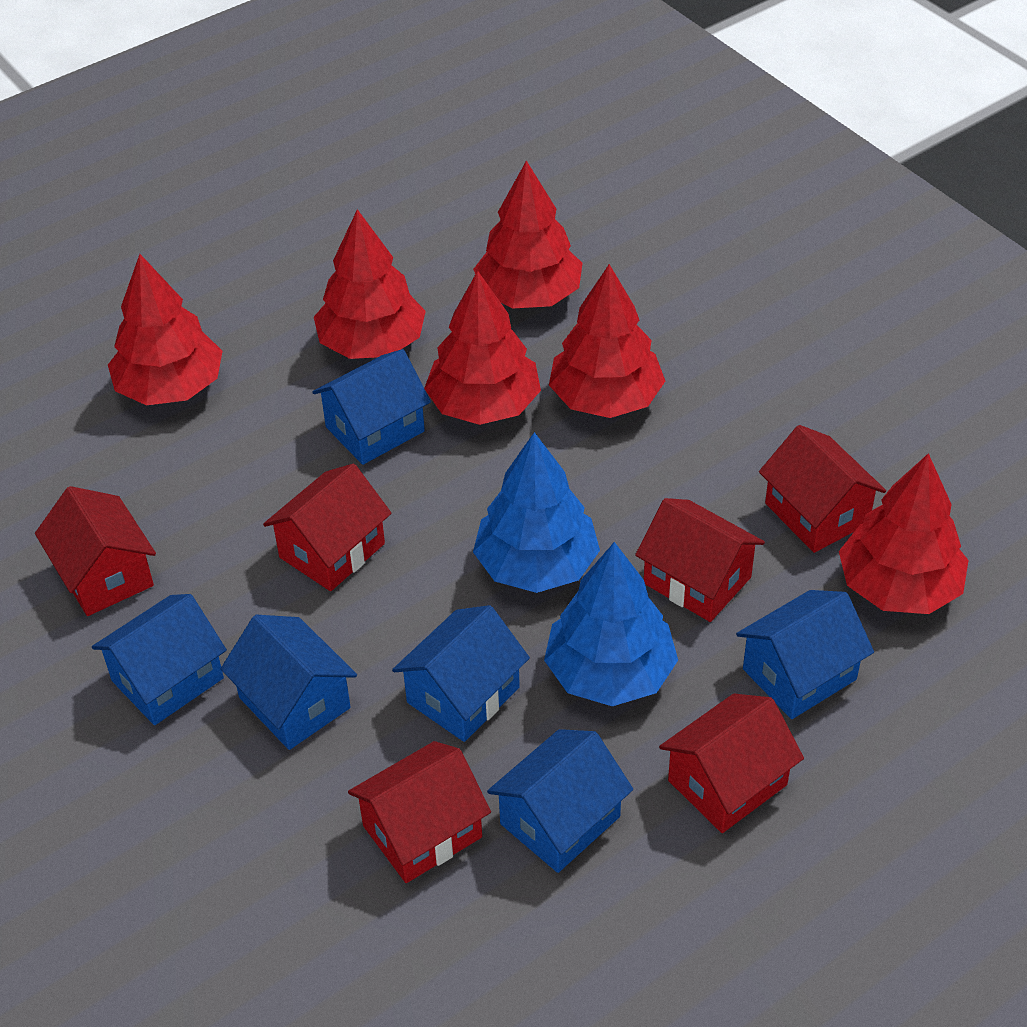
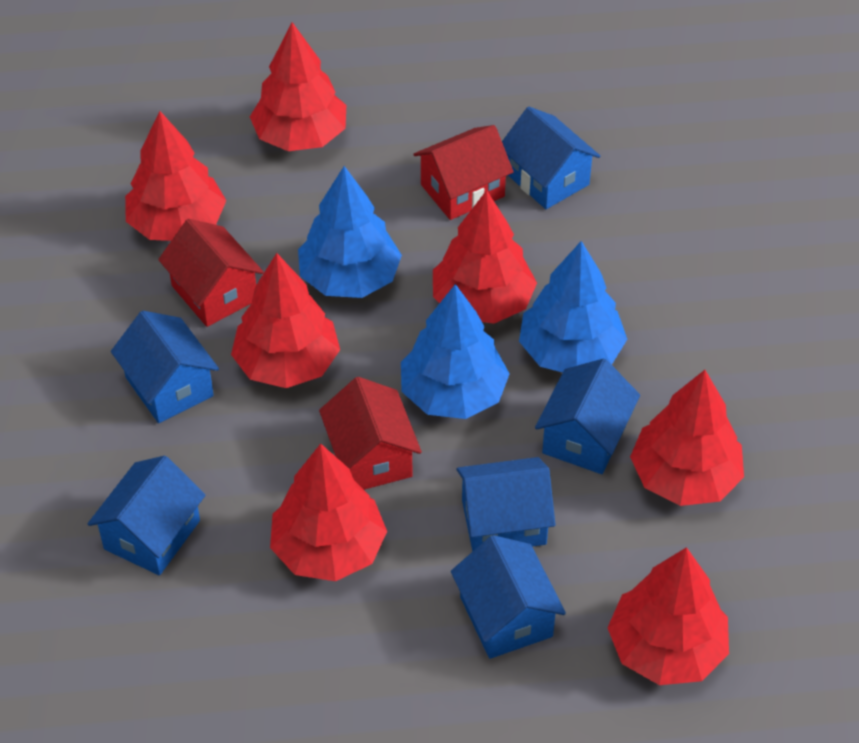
blue tree: [473,432,600,593] [544,542,678,706] = 2 -> [298,166,402,298] [401,284,510,419] [519,241,627,373] = 3
red house: [35,486,156,616] [263,464,392,591] [348,741,491,883] [635,498,765,622] [659,694,804,833] [759,425,886,553] = 6 -> [158,219,264,327] [319,377,422,490] [414,125,513,220] = 3
red tree: [108,254,222,405] [314,209,426,359] [424,271,541,425] [473,161,583,308] [549,264,665,418] [839,453,969,614] = 6 -> [125,111,226,241] [231,253,340,388] [250,22,346,151] [270,444,387,581] [433,190,537,324] [607,547,729,685] [630,370,744,506] = 7

